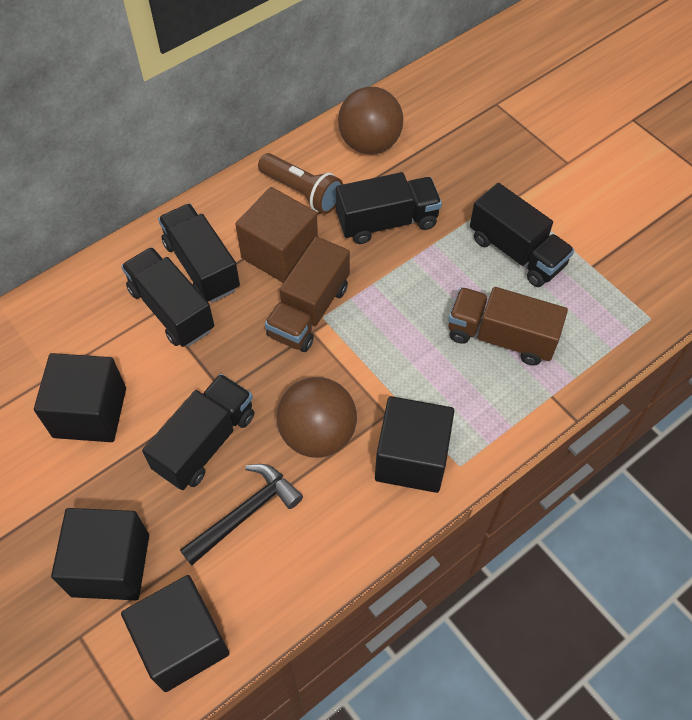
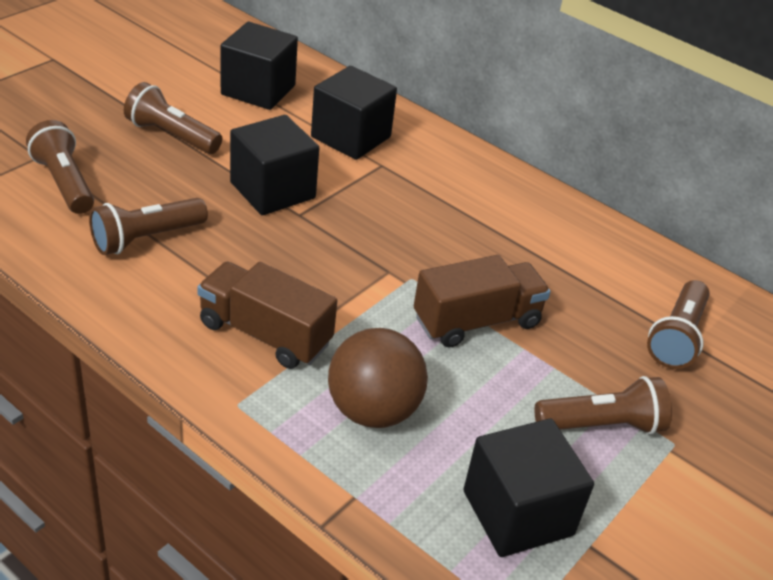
black hammer: [180,464,303,565] = 1 -> none = 0
black truck: [121,247,214,347] [142,374,254,490] [158,204,240,303] [336,172,442,244] [470,183,575,287] = 5 -> none = 0
brown ball: [277,377,357,458] [338,87,403,154] = 2 -> [328,328,428,428] = 1
brown cube: [236,187,318,283] = 1 -> none = 0
brown flashlight: [258,153,343,214] = 1 -> [26,120,94,214] [89,198,208,255] [124,82,222,154] [534,376,672,435] [647,280,710,369] = 5

